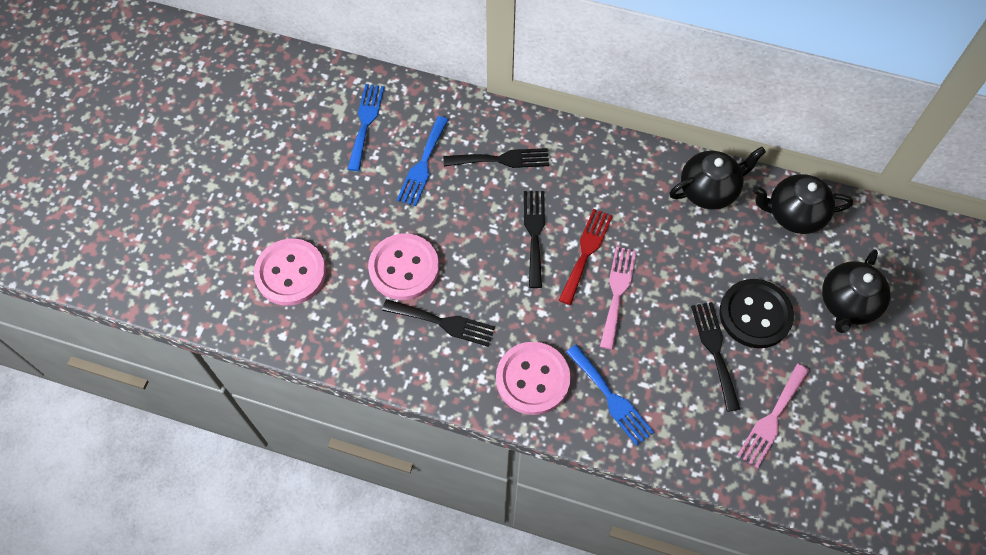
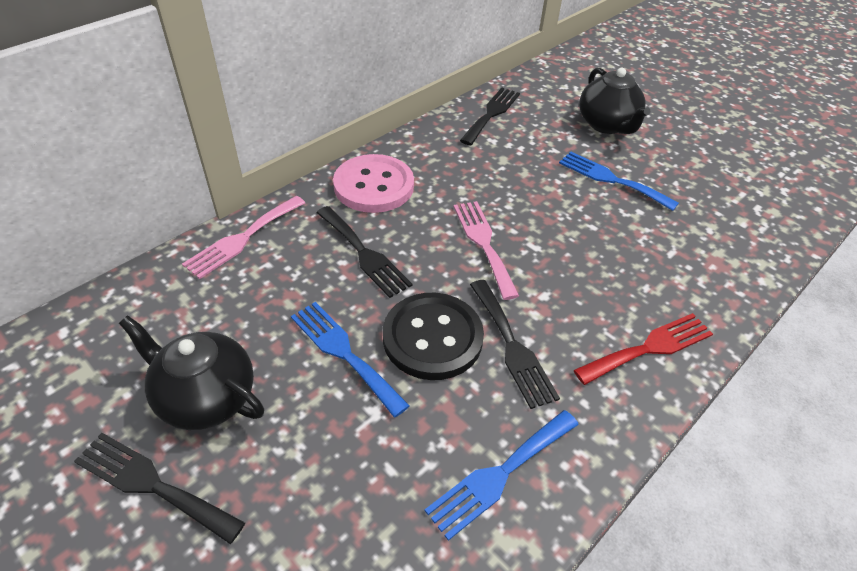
black teapot: [669,147,766,210] [753,174,853,234] [822,249,891,333] = 3 -> [119,315,264,430] [579,68,650,134] = 2
pink button: [254,239,326,306] [368,233,439,300] [496,342,571,415] = 3 -> [333,154,414,213] = 1

